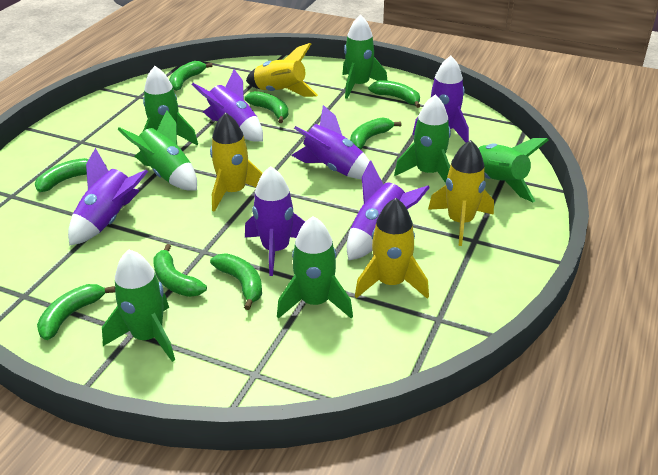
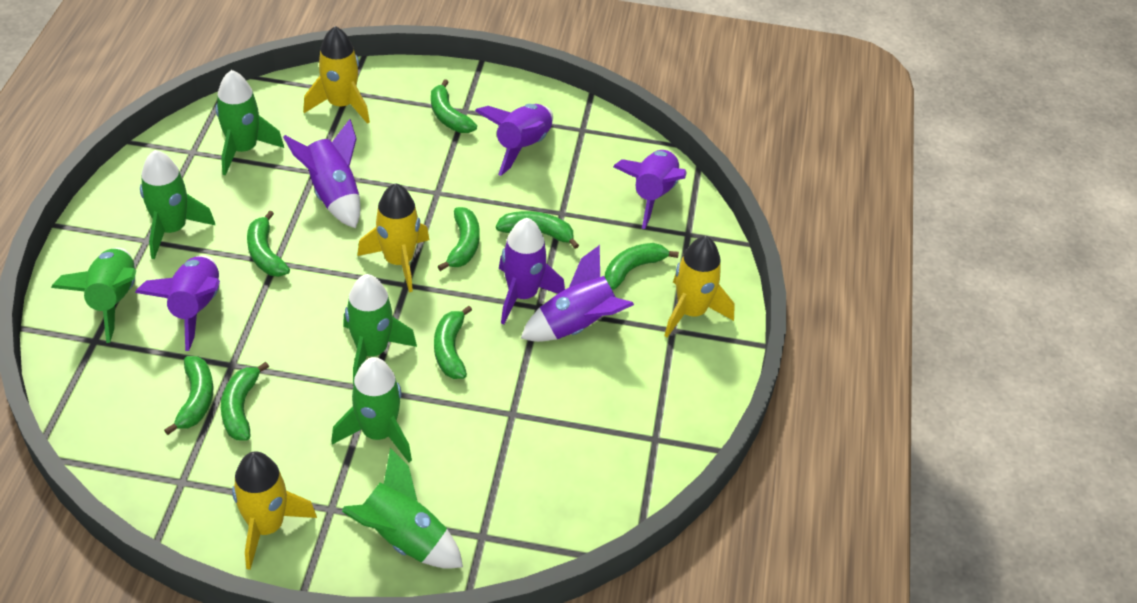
green rocket: [102,250,175,362] [117,110,197,191] [143,66,198,146] [277,216,353,319] [342,15,387,99] [394,95,451,183] [478,138,549,202] = 7 -> [51,248,136,343] [140,150,216,259] [215,70,284,176] [331,357,412,462] [342,448,463,569] [343,274,417,385] = 6

